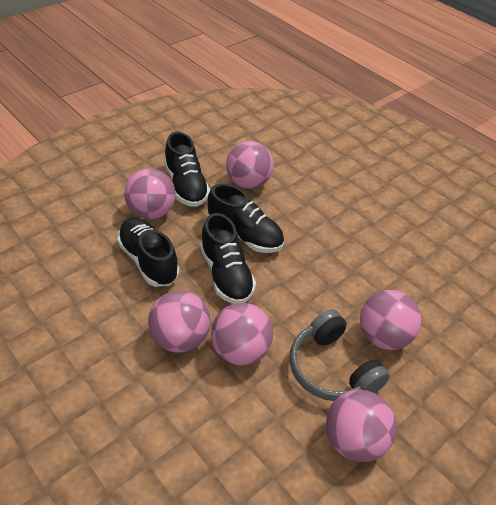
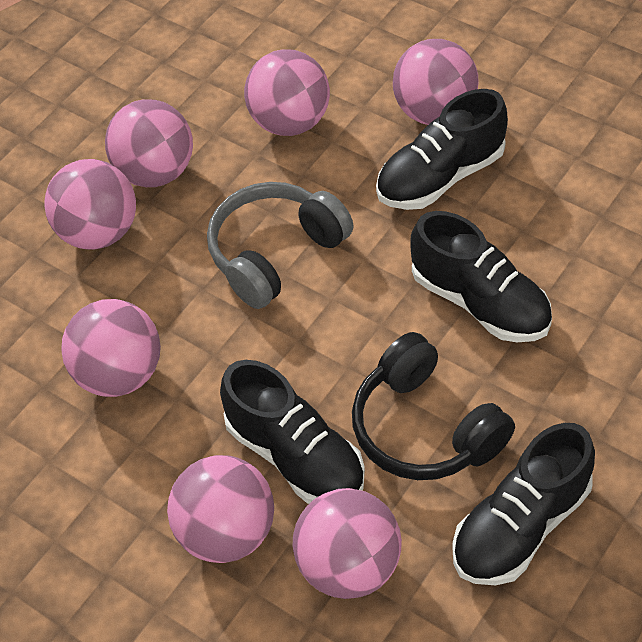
black headphones: none = 0 -> [352,332,515,480] = 1
pink ball: [124,168,176,219] [148,291,210,352] [211,303,273,366] [226,141,274,189] [326,390,397,462] [360,290,421,350] = 6 -> [45,159,136,250] [61,299,161,397] [105,99,193,187] [167,455,274,563] [244,49,330,136] [293,488,402,599] [393,39,479,125] = 7

